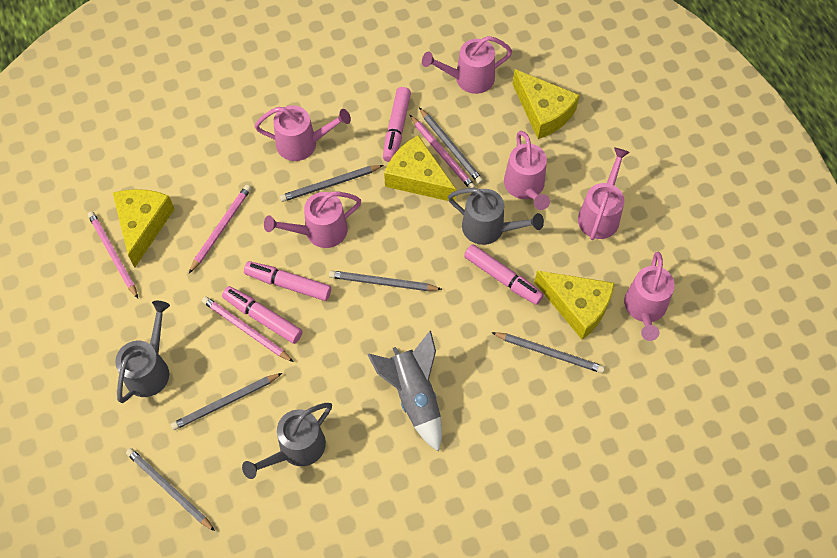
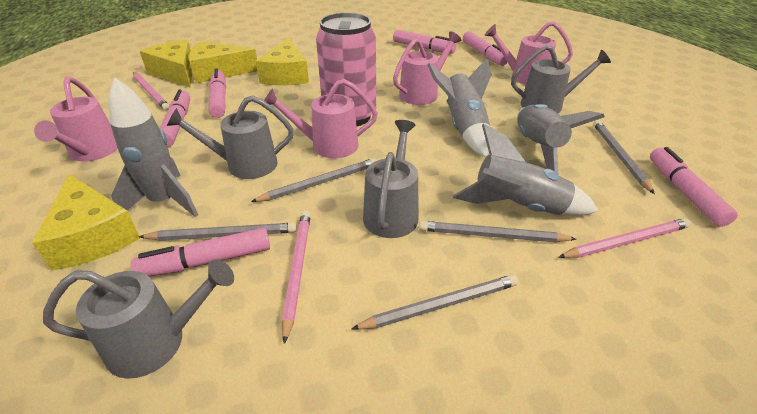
grey pencil: [126,448,215,531] [171,373,282,430] [280,165,384,202] [329,270,442,291] [419,108,483,184] [491,332,605,373] = 6 -> [139,223,297,241] [251,158,377,202] [352,275,519,330] [419,221,576,242] [593,120,655,194] = 5
grey rocket: [367,331,442,452] = 1 -> [108,77,198,217] [427,59,491,158] [453,124,599,216] [517,104,605,175] = 4
grey watering can: [115,301,170,403] [242,403,332,479] [448,188,544,245] = 3 -> [43,259,234,379] [167,95,294,179] [363,120,418,238] [511,45,611,113] = 4
pink can: none = 0 -> [316,13,376,126] = 1
pink marker: [222,286,303,344] [244,261,331,301] [383,87,411,162] [464,244,544,305] = 4 -> [131,228,270,277] [160,90,190,147] [209,68,226,118] [393,30,456,54] [463,31,508,66] [650,147,738,227] = 6
pink pencil: [88,211,138,299] [189,185,251,273] [202,296,294,362] [410,115,476,188] = 4 -> [133,72,169,110] [282,211,311,344] [558,218,691,258] = 3
pink watering can: [254,106,351,161] [264,192,361,248] [422,36,512,94] [504,131,550,210] [578,148,630,240] [624,252,675,341] = 6 -> [34,76,118,162] [264,79,378,158] [393,32,461,105] [484,21,573,85] = 4

